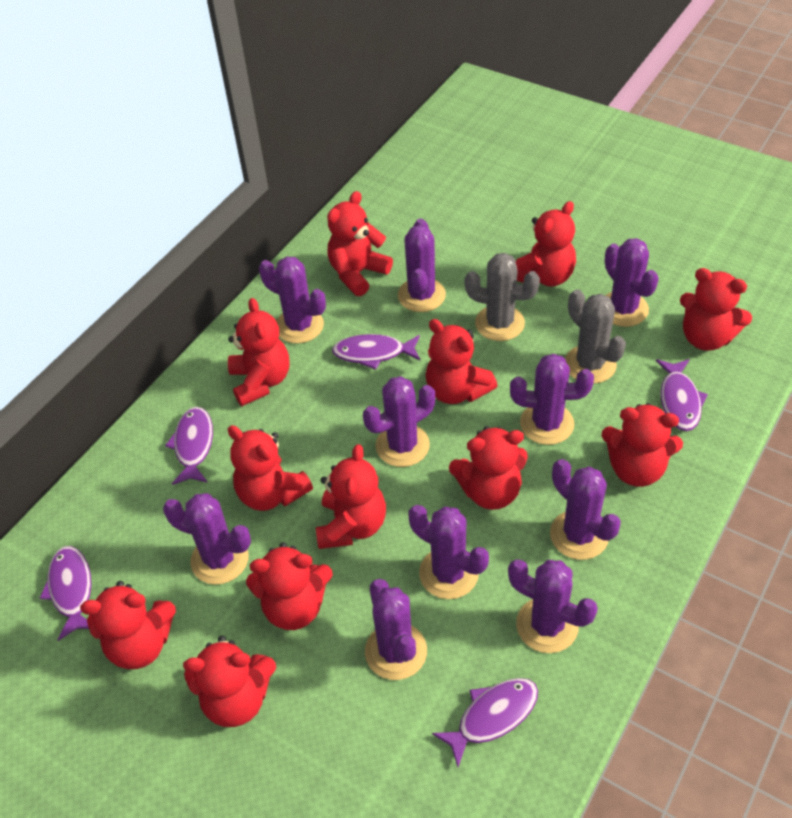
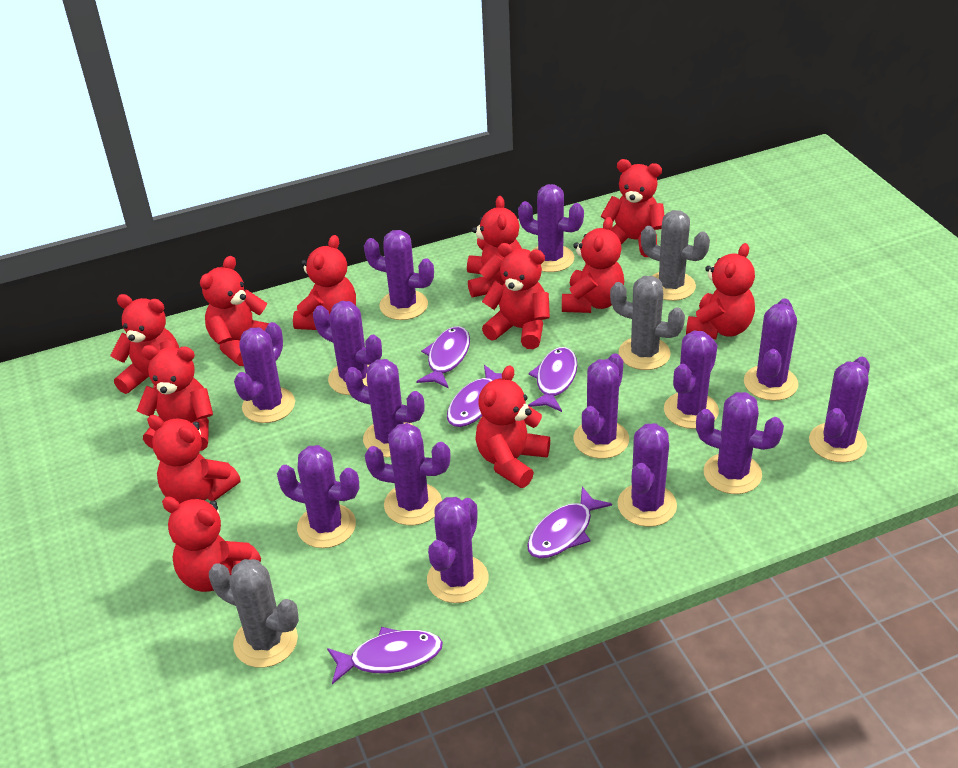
grey cactus: [465,253,540,341] [565,290,626,384] = 2 -> [209,559,299,668] [610,276,685,370] [641,210,710,301] = 3
purple cactus: [163,493,251,585] [259,257,326,344] [363,376,435,467] [365,579,427,680] [398,219,446,312] [408,505,489,599] [508,559,598,653] [510,354,594,445] [550,459,621,560] [605,238,659,327] = 10 -> [234,322,295,423] [277,445,359,548] [313,301,382,395] [345,359,425,457] [364,230,434,320] [365,423,451,525] [427,497,489,603] [518,184,584,272] [574,353,629,459] [617,423,677,527] [664,331,719,429] [696,392,784,494] [744,298,798,401] [809,357,870,462] = 14

